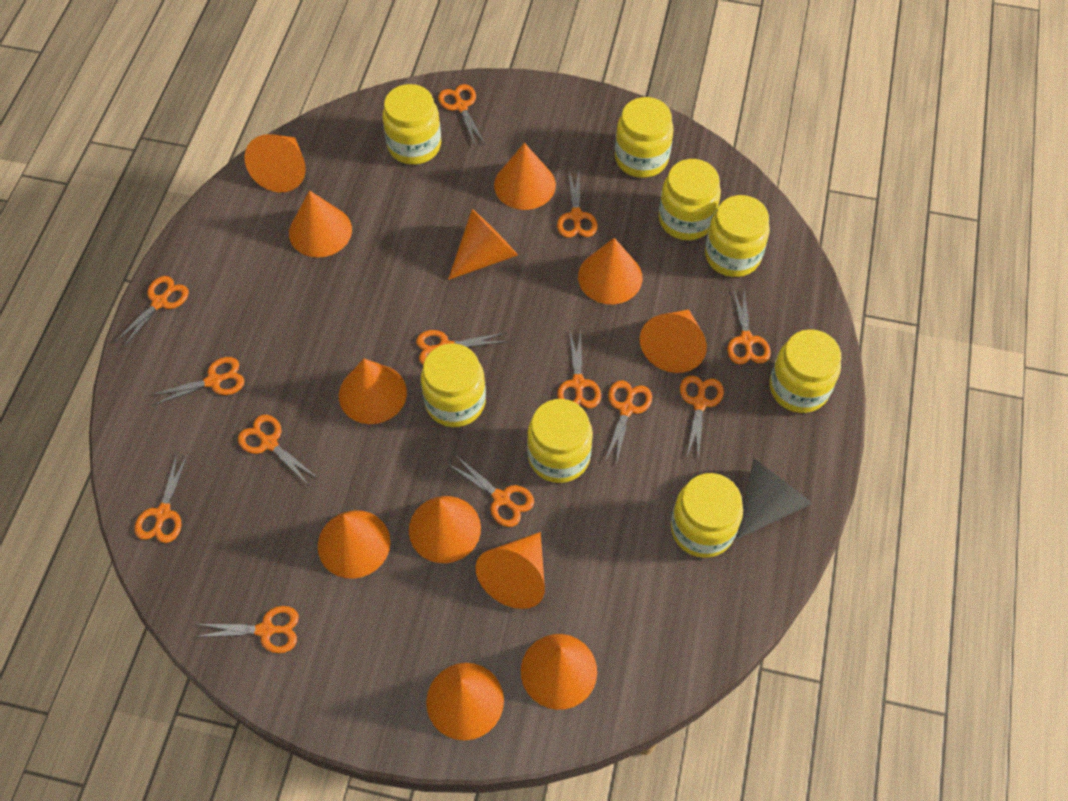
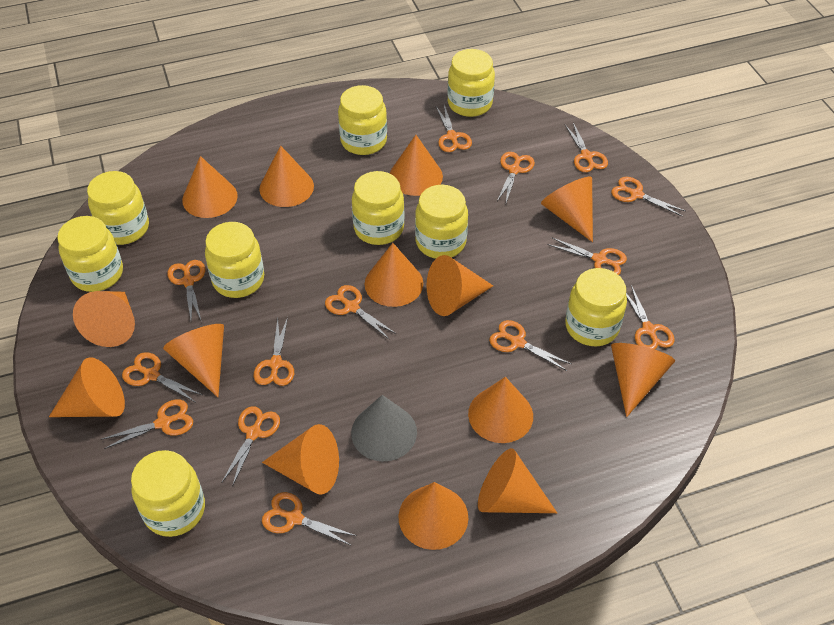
orange cone: [244,134,306,193] [289,190,352,258] [318,510,391,579] [339,359,407,424] [409,496,481,563] [426,663,504,741] [448,209,518,280] [475,532,545,609] [494,143,556,210] [521,634,597,710] [578,238,642,304] [640,309,707,373] = 12 -> [49,357,125,417] [73,291,135,347] [163,324,224,397] [182,156,238,218] [259,146,314,207] [262,424,339,495] [364,243,423,307] [390,135,443,196] [398,482,468,550] [426,255,493,316] [468,377,533,443] [478,448,557,513] [541,177,593,242] [611,343,675,417] = 14
orange scissors: [113,276,189,349] [135,454,188,543] [149,357,244,406] [195,606,299,653] [238,415,318,484] [416,330,509,365] [438,84,485,147] [448,455,534,527] [557,171,598,238] [557,330,601,408] [605,380,652,465] [680,375,724,461] [727,289,771,365] = 13 -> [101,399,193,449] [122,352,202,402] [168,260,205,320] [222,406,280,487] [254,317,294,386] [262,492,357,546] [325,285,396,339] [436,105,472,152] [489,320,571,371] [497,152,535,203] [548,237,627,275] [565,123,608,172] [611,177,685,217] [626,285,674,349] = 14
yellow jar: [382,84,441,165] [421,343,486,427] [527,399,593,483] [615,97,674,178] [659,159,721,240] [671,473,743,558] [705,195,770,277] [769,329,841,413] = 8 -> [57,216,123,292] [87,171,149,245] [131,450,205,537] [205,222,264,298] [338,85,387,155] [352,171,404,245] [415,185,468,259] [447,49,495,117] [565,268,627,346] = 9

